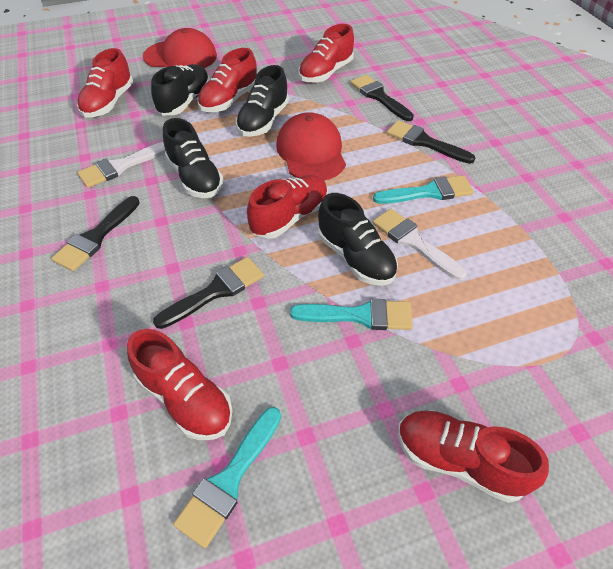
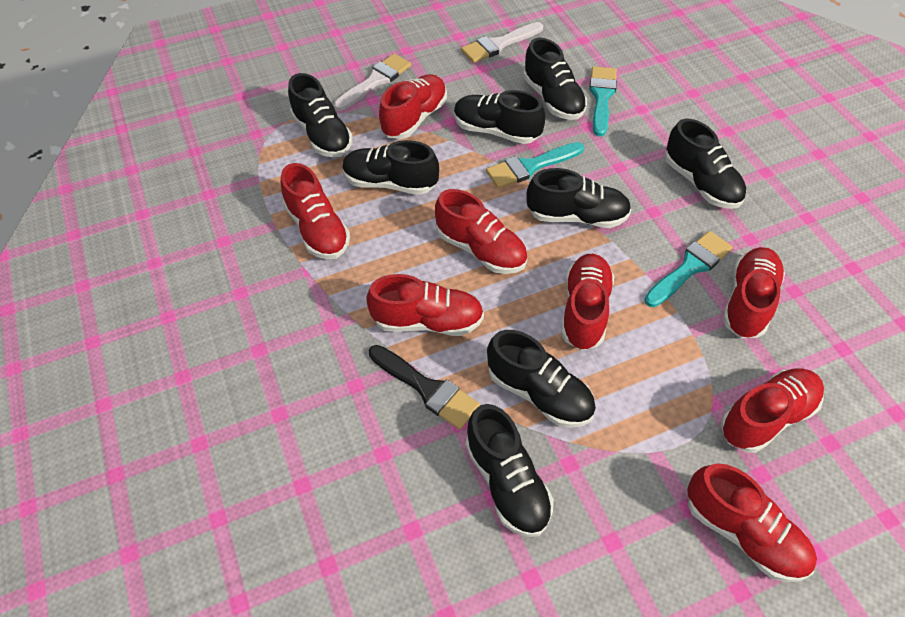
black brush: [51,196,140,271] [153,257,264,329] [350,75,414,121] [387,120,475,164] = 4 -> [369,345,480,430] = 1
black shoe: [151,64,210,115] [163,118,224,198] [236,65,289,137] [318,193,398,286] = 4 -> [288,73,353,157] [342,140,439,195] [454,90,546,144] [465,404,554,537] [487,330,596,428] [523,37,587,120] [526,168,631,228] [665,118,746,209] = 8
red cap: [143,28,217,68] [276,112,346,181] = 2 -> none = 0
red shoe: [77,48,133,118] [127,329,233,440] [198,48,257,112] [247,175,328,239] [298,24,354,83] [398,410,549,503] = 6 -> [281,163,350,259] [366,274,484,336] [379,74,447,139] [435,189,527,274] [561,254,614,351] [687,463,817,582] [721,368,824,453] [723,247,785,338] = 8

